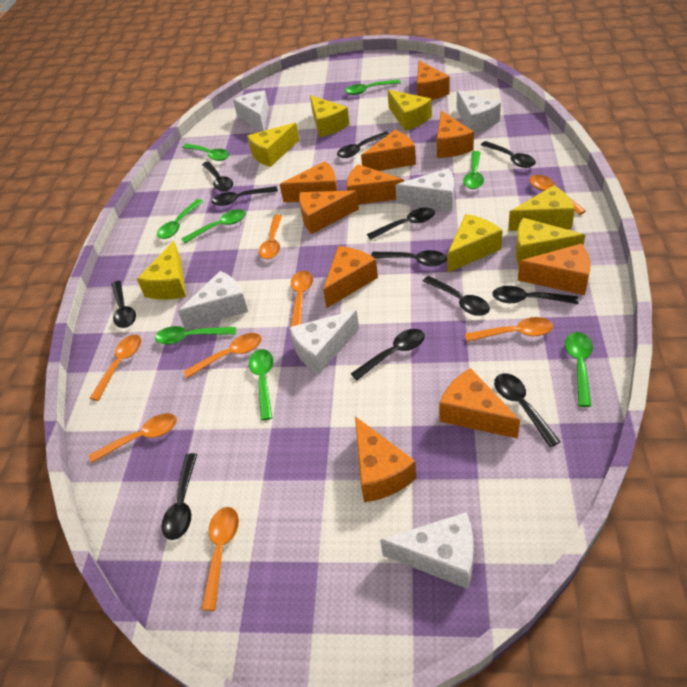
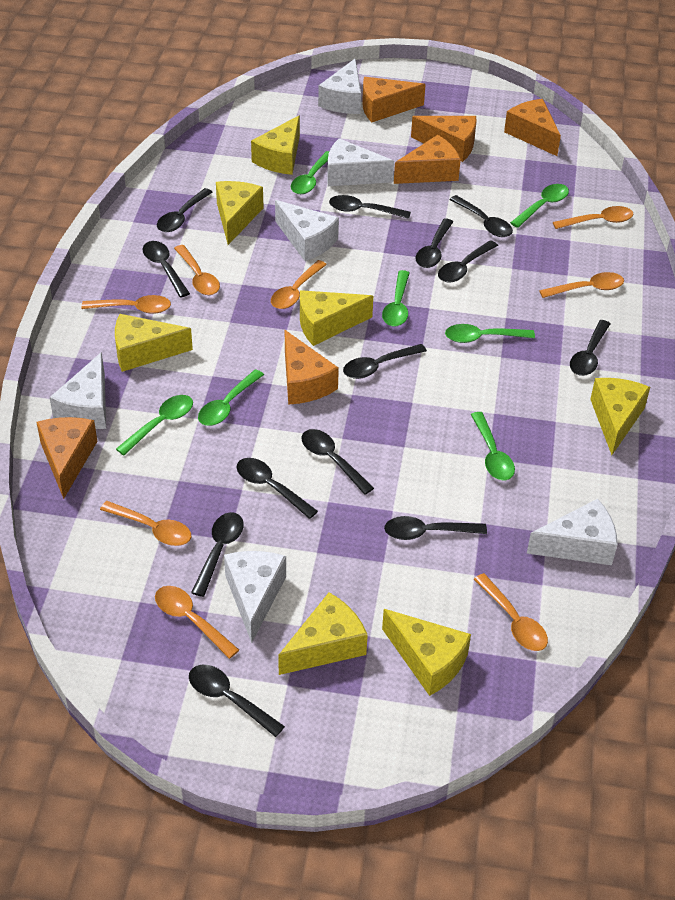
black spoon: [111,281,136,328] [162,453,197,540] [202,161,233,191] [211,186,278,206] [337,131,390,158] [351,329,425,380] [367,208,435,240] [371,250,447,266] [423,276,490,316] [481,141,536,168] [492,286,579,304] [494,373,561,447] = 12 -> [143,241,190,298] [157,188,212,232] [189,665,285,737] [191,512,244,597] [236,458,318,519] [301,429,374,495] [329,195,411,219] [343,344,427,379] [384,516,487,540] [416,219,453,268] [438,240,498,283] [449,195,513,237] [570,320,610,376] = 13
green spoon: [155,326,236,344] [157,199,203,239] [181,209,246,244] [182,143,230,161] [249,349,273,421] [345,79,401,95] [463,151,484,189] [565,332,593,407] = 8 -> [116,395,193,455] [198,369,264,426] [291,151,330,194] [382,270,409,326] [445,324,535,343] [471,412,515,480] [510,184,569,228] = 7
orange cheese: [280,161,337,202] [299,190,359,234] [323,246,378,308] [346,164,404,205] [355,416,416,502] [361,130,416,171] [417,61,450,100] [437,111,474,158] [439,368,520,439] [518,243,590,295] = 10 -> [36,417,97,499] [285,330,339,405] [362,77,426,122] [394,135,461,184] [411,116,476,162] [504,99,561,156] = 6

